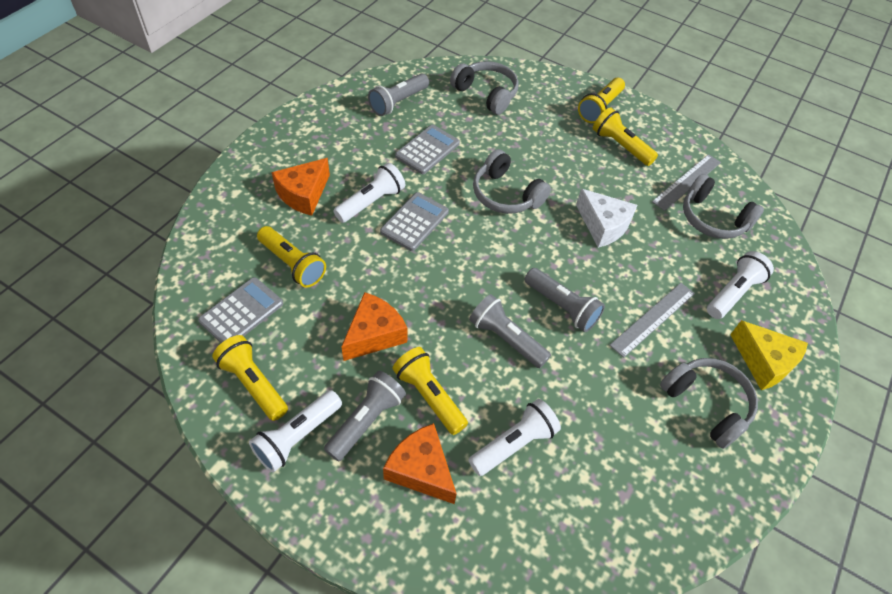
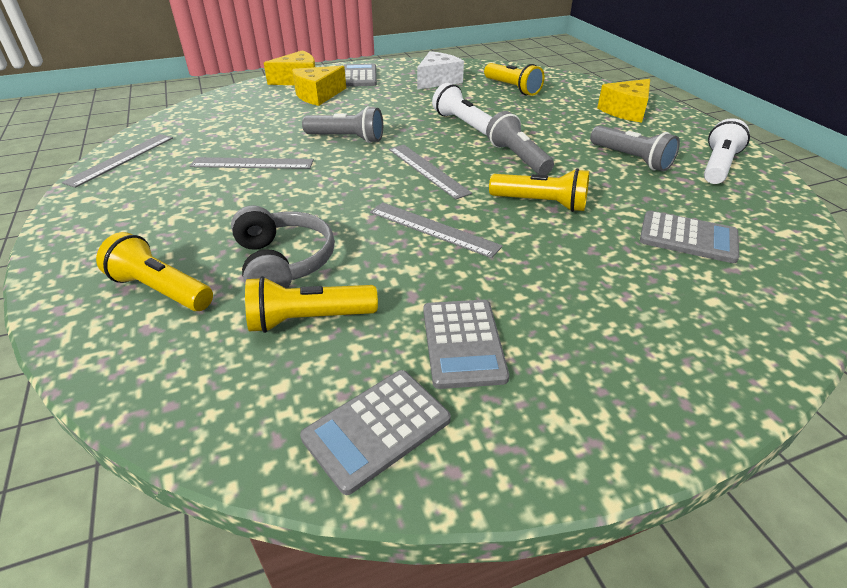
grey calculator: [198,277,283,343] [380,192,449,251] [395,125,460,174] = 3 -> [300,370,451,495] [343,64,377,87] [424,300,509,389] [640,211,739,263] = 4
grey flashlight: [324,371,406,461] [368,73,429,116] [469,294,551,368] [525,268,605,332] = 4 -> [302,106,383,143] [486,111,554,175] [590,125,680,171] = 3
grey headphones: [450,61,518,115] [473,149,551,214] [660,358,758,449] [683,174,764,239] = 4 -> [231,205,335,289] = 1
grey ruler: [609,283,695,358] [652,154,721,211] = 2 -> [62,134,173,188] [190,157,314,169] [370,202,503,258] [389,145,472,200] = 4
orange cheese: [272,158,330,216] [341,292,408,361] [383,423,457,504] = 3 -> none = 0
white flashlight: [249,390,342,472] [333,163,405,223] [469,399,561,476] [707,251,774,319] = 4 -> [432,83,492,136] [704,118,750,184] = 2
yellow cheese: [730,320,808,390] = 1 -> [264,50,315,85] [292,66,346,106] [597,79,650,123] = 3
yellow flashlight: [212,335,288,421] [257,226,326,288] [392,347,468,435] [578,77,625,123] [593,107,658,166] = 5 -> [96,232,213,311] [245,276,378,333] [484,63,545,96] [489,168,589,212] = 4

